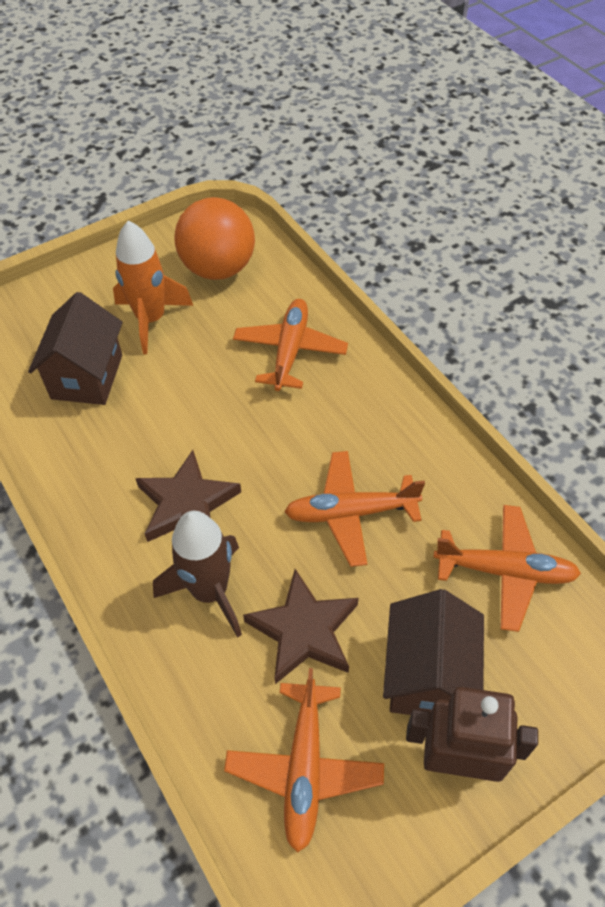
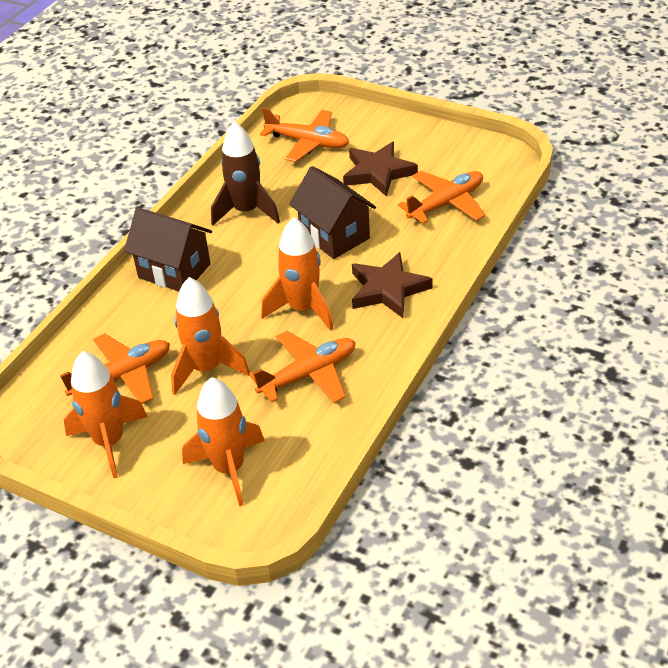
brown robot: [406,687,538,782] = 1 -> none = 0
orange ball: [174,197,255,280] = 1 -> none = 0
orange rocket: [113,221,193,354] = 1 -> [64,351,148,479] [171,277,250,395] [182,377,265,506] [261,217,334,331] = 4

